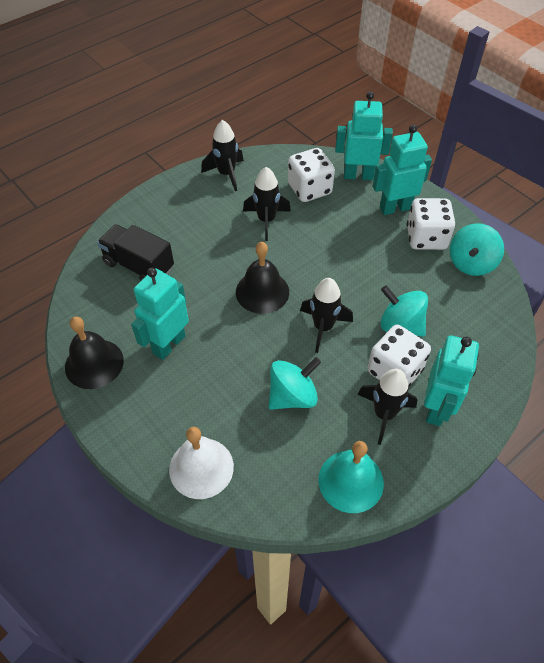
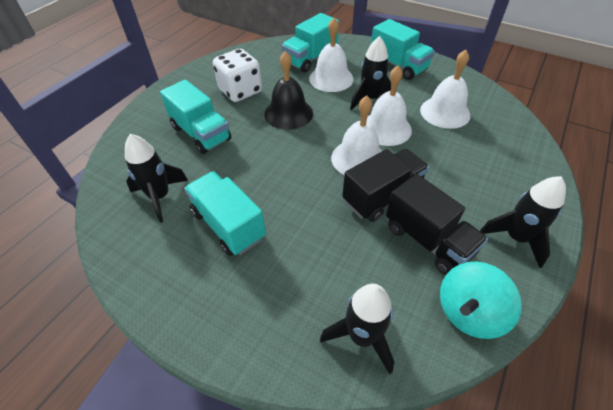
black bell: [65,316,124,389] [236,242,289,314] = 2 -> [264,51,313,130] = 1
black truck: [97,224,174,281] = 1 -> [342,148,429,222] [386,174,488,275] = 2
turquoise bell: [318,441,384,513] = 1 -> none = 0
turquoise robot: [131,268,189,360] [335,91,393,180] [373,124,432,215] [424,335,479,426] = 4 -> none = 0
turquoise spinning top: [268,357,321,410] [380,285,428,337] [450,223,504,276] = 3 -> [440,261,522,339] = 1
turquoise truck: none = 0 -> [160,80,231,154] [184,171,266,256] [282,13,339,73] [371,19,435,80] = 4
white bell: [169,427,234,499] = 1 -> [309,18,354,92] [331,96,382,175] [367,65,412,146] [420,50,471,129] = 4
white dice: [288,148,335,202] [367,325,431,388] [407,198,456,250] = 3 -> [213,49,262,102] = 1

